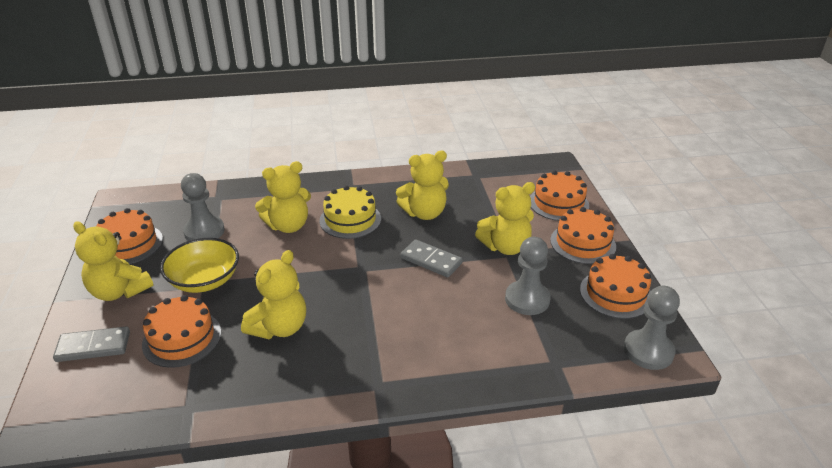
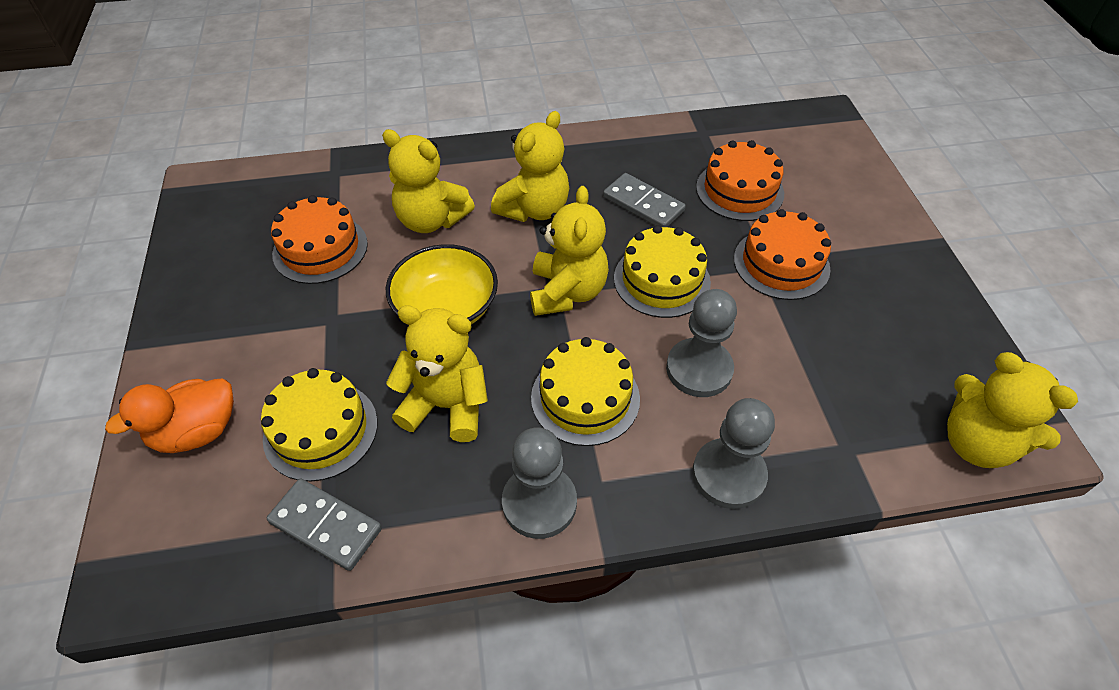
orange cake: [96,208,163,264] [142,295,221,368] [530,170,589,221] [550,207,616,264] [580,254,651,319] = 5 -> [271,195,368,284] [696,140,784,221] [734,209,831,300] = 3
orange duck: none = 0 -> [105,379,234,453] = 1
yellow cake: [319,185,381,239] = 1 -> [261,368,377,481] [531,337,640,446] [614,225,711,318] = 3

